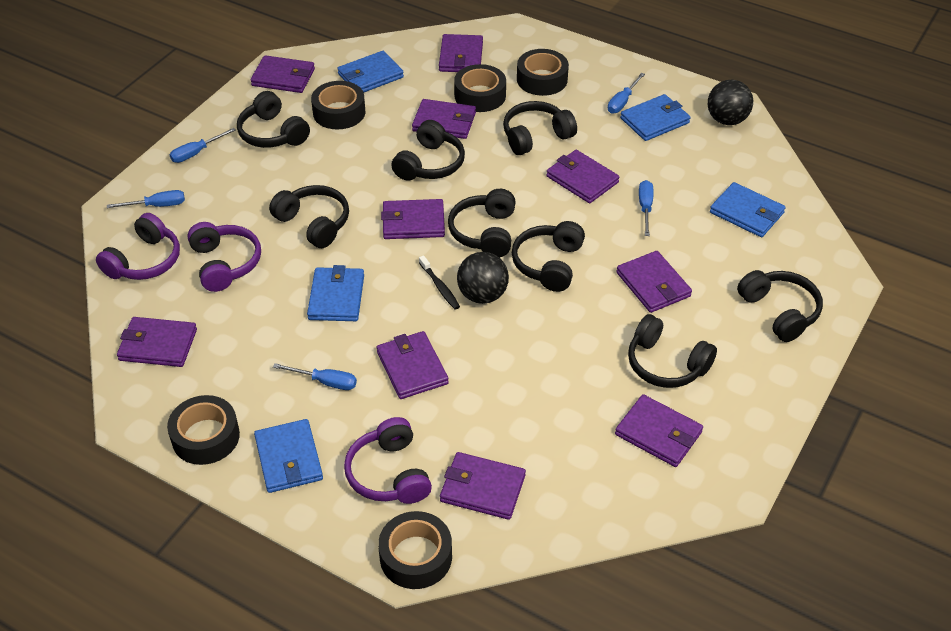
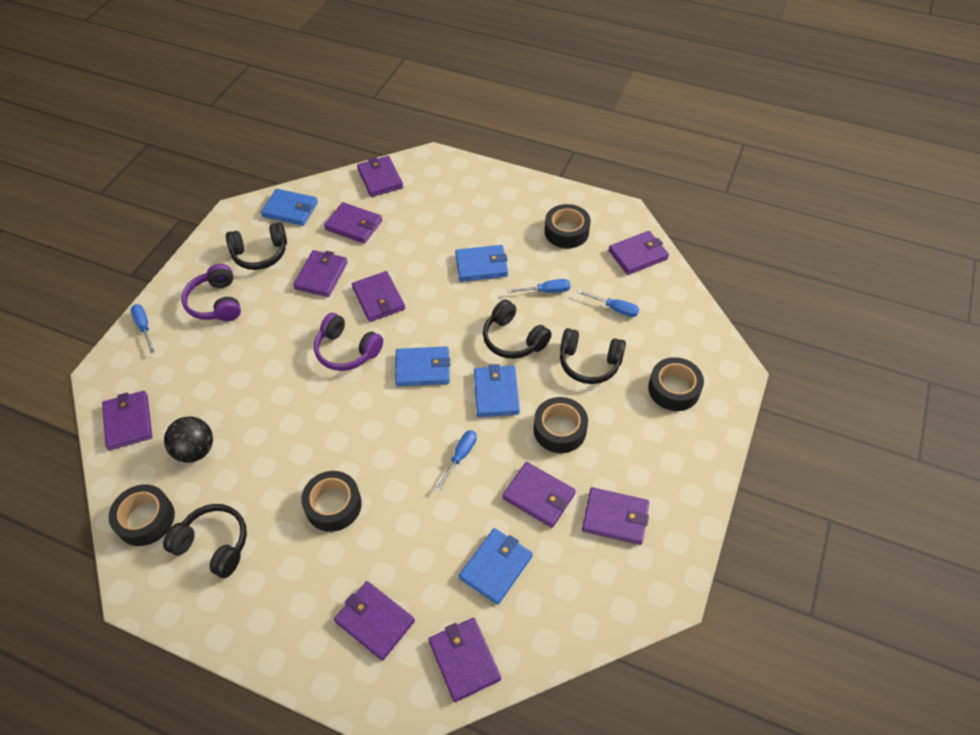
black ball: [457,252,509,304] [708,80,753,125] = 2 -> [164,416,213,463] = 1
black headphones: [237,91,310,148] [269,185,349,248] [391,120,465,181] [448,189,516,257] [503,101,577,155] [512,221,585,292] [628,314,717,388] [737,270,823,342] = 8 -> [163,504,247,578] [226,222,287,270] [483,299,552,359] [560,328,626,384] = 4
black toothbrush: [419,255,460,310] = 1 -> none = 0
blue screwdriver: [107,190,185,208] [170,128,236,163] [273,363,357,390] [608,73,645,114] [639,180,653,236] = 5 -> [131,304,155,353] [435,430,477,491] [507,279,570,293] [577,290,639,317] = 4
purple headphones: [96,213,180,280] [187,222,261,292] [344,417,432,504] = 3 -> [182,264,241,321] [314,313,383,371] = 2

